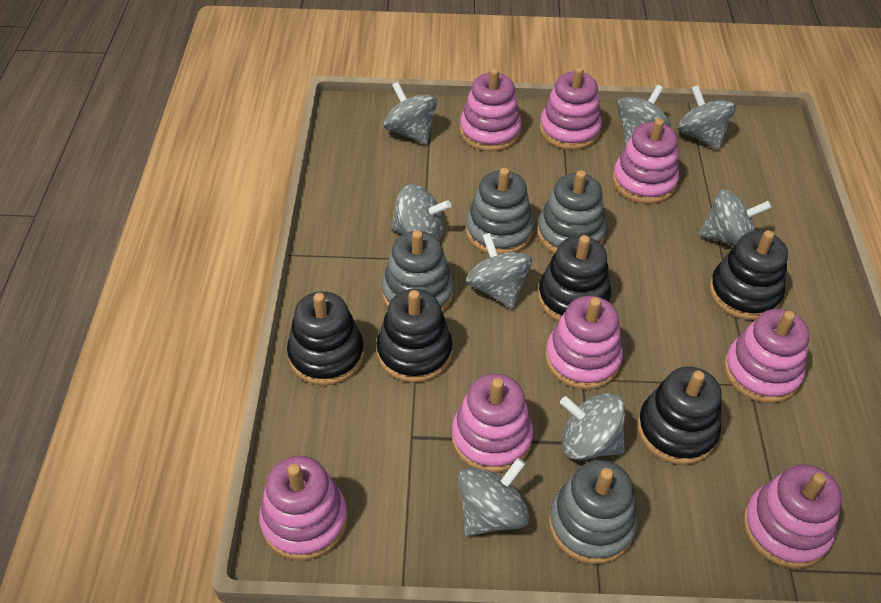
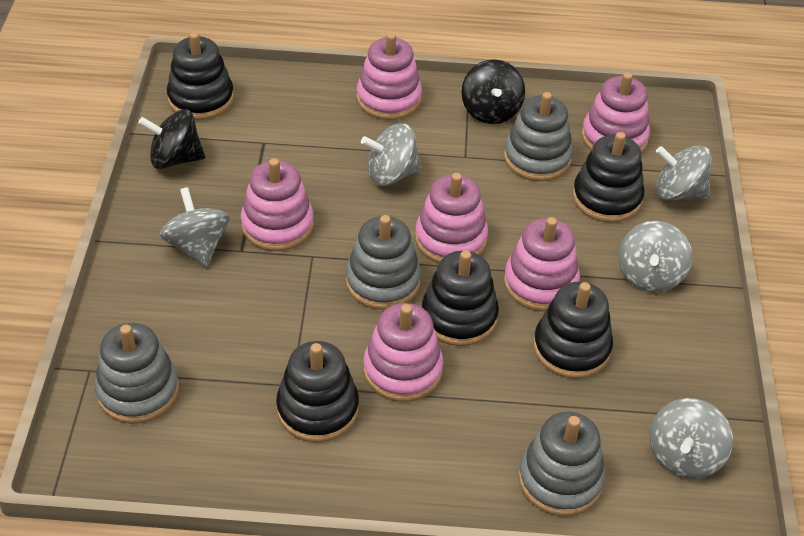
black spinning top: none = 0 -> [138,109,205,169] [462,59,525,124] = 2
grey spinning top: [384,82,437,145] [391,184,451,240] [459,458,530,536] [466,233,532,309] [560,393,625,460] [617,85,671,146] [677,85,736,150] [699,189,772,246] = 8 -> [160,187,230,267] [361,123,422,186] [618,221,692,293] [650,398,733,479] [656,145,712,201] = 5
pink stacking toy: [259,456,348,560] [452,374,533,473] [460,68,521,151] [540,67,602,150] [545,296,623,390] [613,118,679,204] [724,309,810,403] [743,464,842,568] = 8 -> [241,158,314,251] [356,33,422,120] [363,303,444,402] [415,173,488,263] [504,217,580,311] [581,72,650,153] = 6

